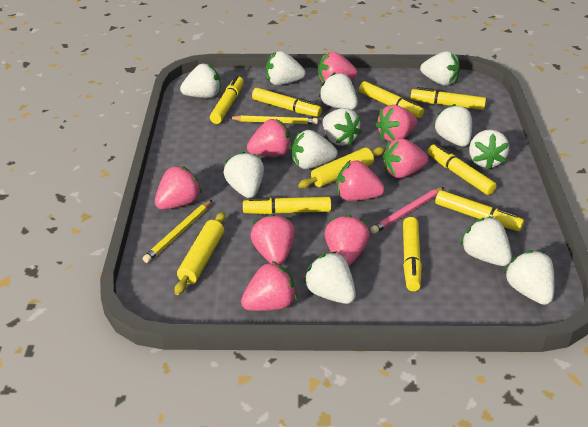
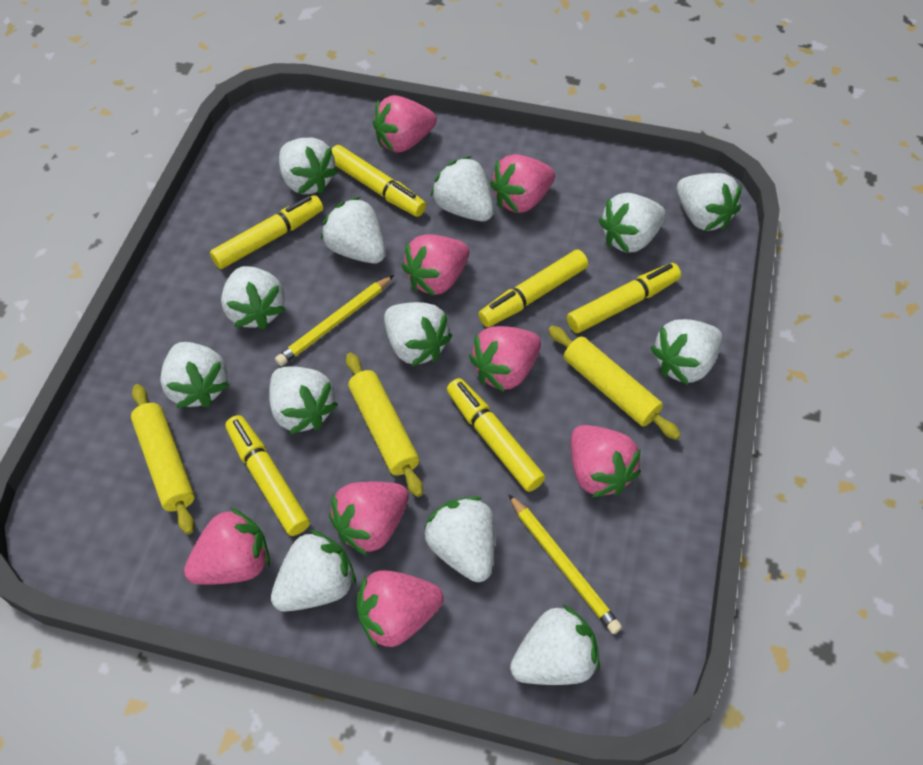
pink pencil: [371,187,444,234] = 1 -> none = 0
pink strawberry: [155,165,202,210] [241,261,297,311] [247,119,292,157] [250,214,295,266] [318,52,358,82] [325,214,370,266] [337,160,385,201] [376,105,418,142] [383,138,429,178] = 9 -> [184,507,270,585] [329,482,409,556] [357,570,444,649] [373,95,437,153] [402,234,469,296] [469,326,541,392] [490,154,555,213] [571,425,641,498] = 8
white strawberry: [180,64,221,98] [223,151,264,198] [266,51,306,85] [292,130,338,169] [304,251,356,304] [319,72,358,110] [323,108,362,146] [420,51,460,86] [434,104,472,147] [460,217,512,266] [469,130,509,170] [504,250,555,305] = 12 -> [160,342,230,408] [221,266,286,330] [269,366,338,434] [271,529,356,612] [279,138,338,194] [321,197,386,264] [384,302,452,367] [424,496,495,582] [430,156,494,221] [510,604,600,685] [599,193,666,253] [651,319,723,385] [677,173,742,231] = 13
yellow marker: [210,76,244,124] [243,197,331,214] [252,88,322,117] [359,81,424,118] [403,217,422,291] [410,87,486,110] [428,144,497,195] [435,190,524,231] = 8 -> [210,195,323,269] [225,415,310,536] [331,145,426,217] [447,378,545,492] [478,250,588,327] [567,263,681,333] = 6
yellow rolling pin: [175,212,226,295] [298,147,385,188] = 2 -> [131,384,195,534] [346,352,423,497] [548,326,681,440] = 3

